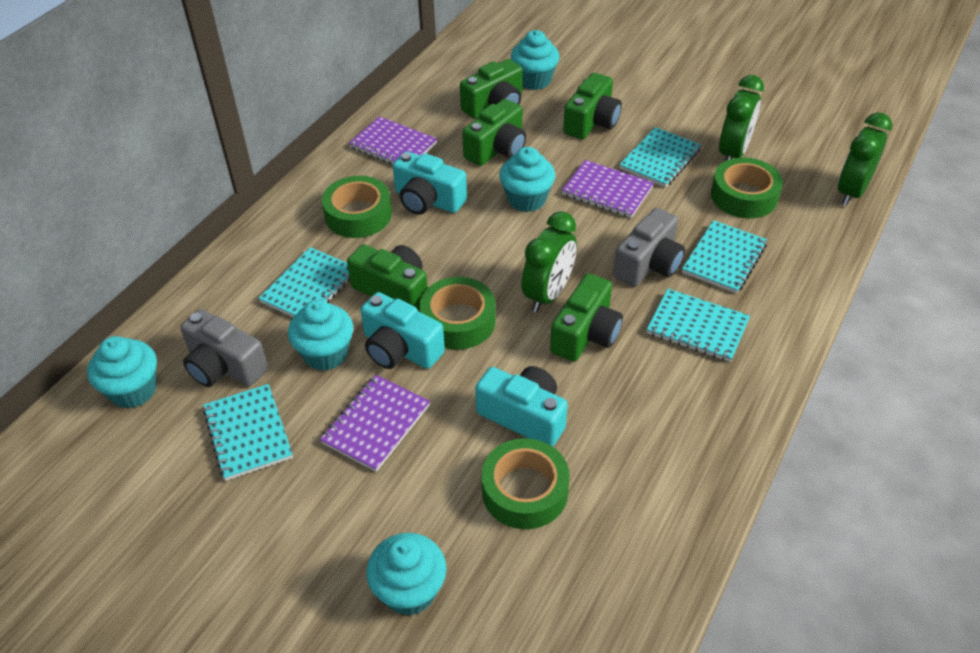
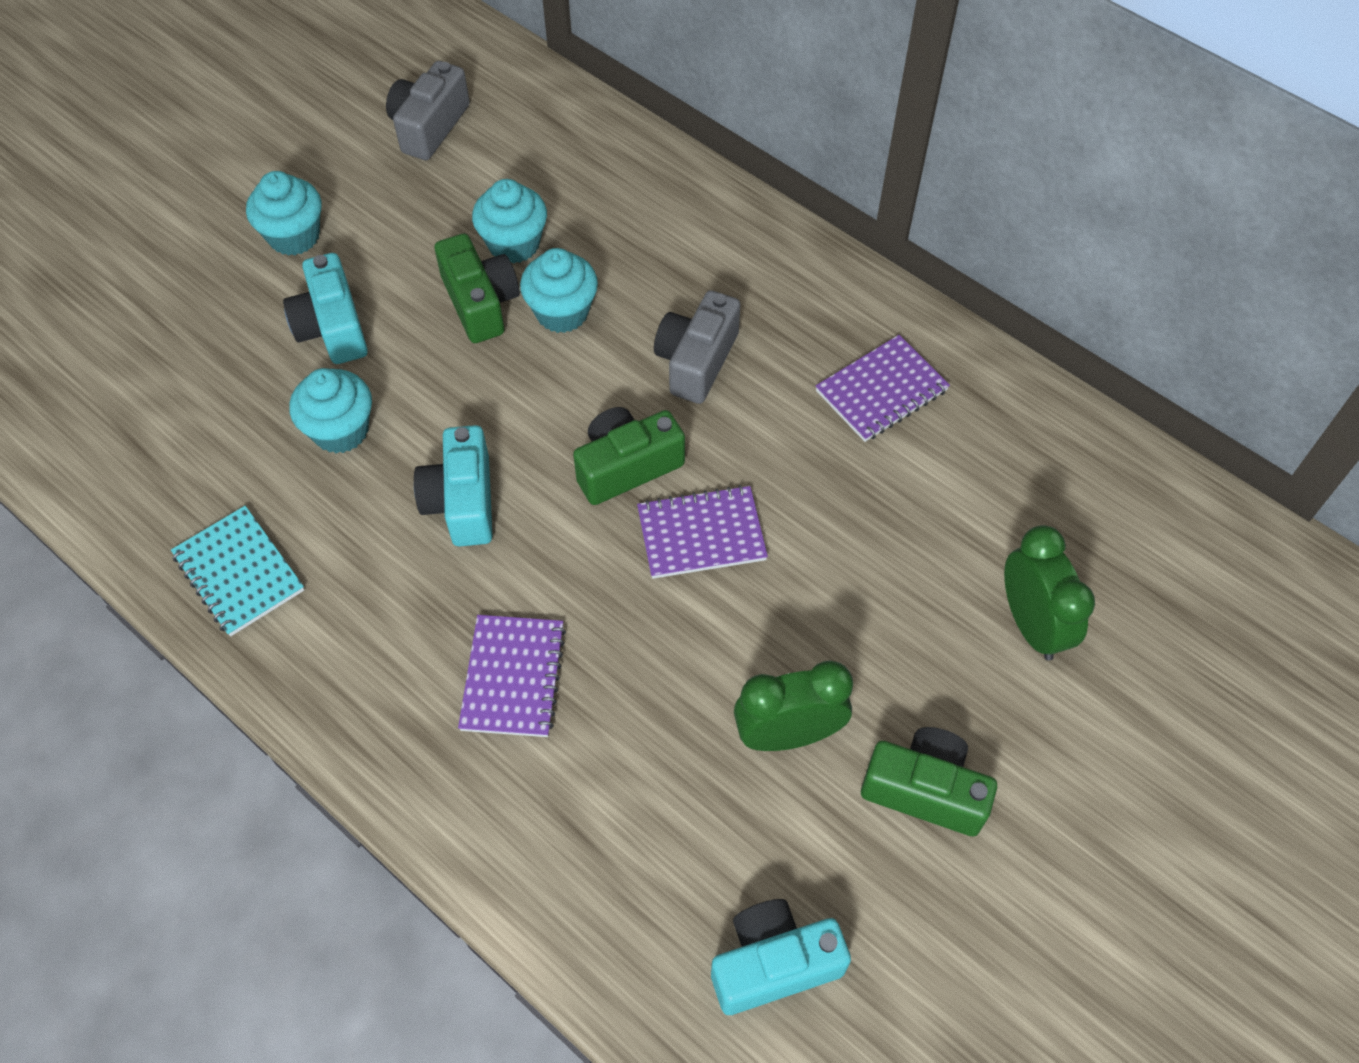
green camera: [347,244,428,311] [460,59,523,119] [462,99,526,166] [550,273,623,362] [563,73,622,139] = 5 -> [434,233,520,343] [573,407,685,505] [861,727,997,837] = 3
green clock: [521,211,577,312] [719,75,764,161] [838,112,892,206] = 3 -> [734,660,853,751] [1004,525,1095,661] = 2
green tape: [322,176,392,238] [420,277,496,350] [481,438,570,529] [711,157,783,218] = 4 -> none = 0
turquoise cupcake: [87,336,157,408] [288,300,353,371] [366,533,446,616] [499,147,555,212] [511,30,560,90] = 5 -> [246,171,321,256] [289,368,372,453] [472,179,547,264] [520,248,598,333] = 4
turquoise notebook: [203,384,293,481] [258,247,350,317] [619,127,701,188] [647,289,750,362] [682,220,767,294] = 5 -> [171,506,304,636] = 1

